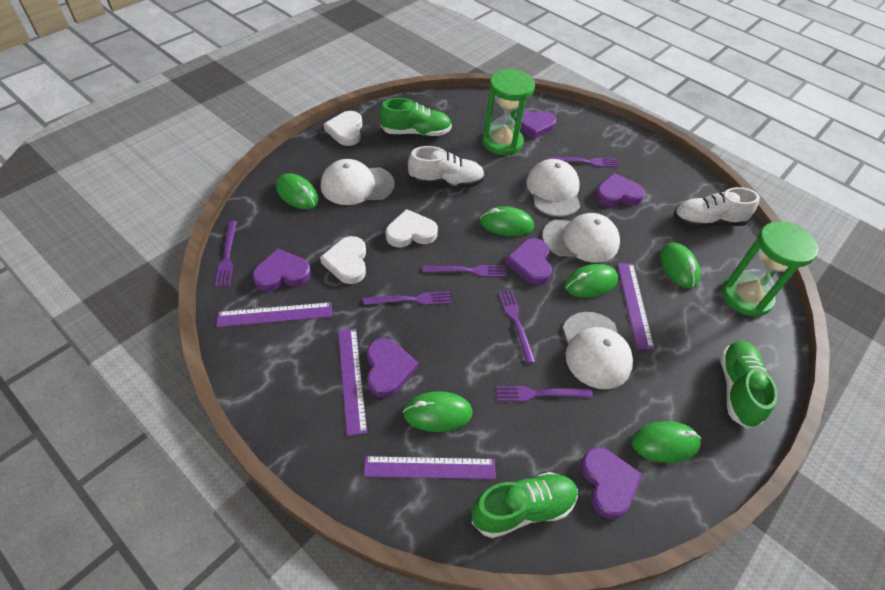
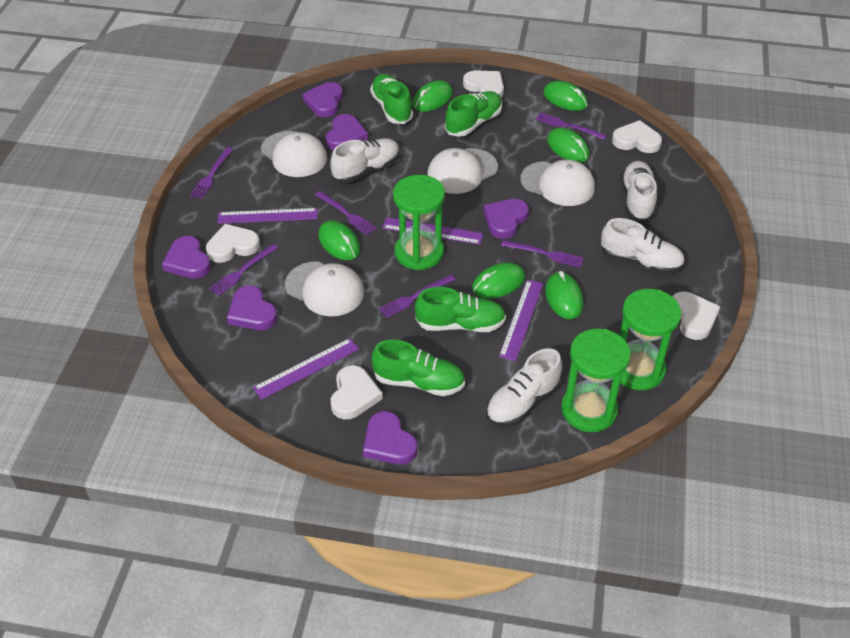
green hourglass: [482,69,535,155] [722,221,818,317] = 2 -> [393,175,445,270] [561,329,631,432] [620,289,681,390] = 3
green shoe: [380,98,452,136] [472,472,578,538] [720,341,778,429] = 3 -> [370,74,413,124] [372,339,465,396] [415,287,506,332] [445,91,502,137] = 4
white heart: [320,236,366,284] [324,111,362,146] [386,209,438,248] = 3 -> [206,224,260,263] [331,365,383,419] [463,71,504,98] [612,120,662,153] [672,292,721,340] = 5
white shoe: [408,146,485,187] [673,187,760,228] = 2 -> [330,138,400,183] [486,348,562,427] [600,218,685,274] [621,161,657,222] = 4

